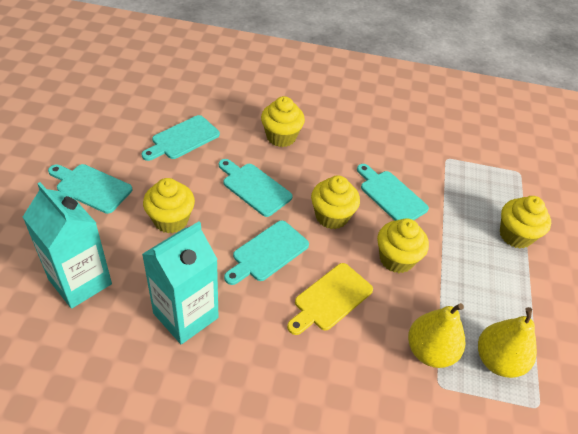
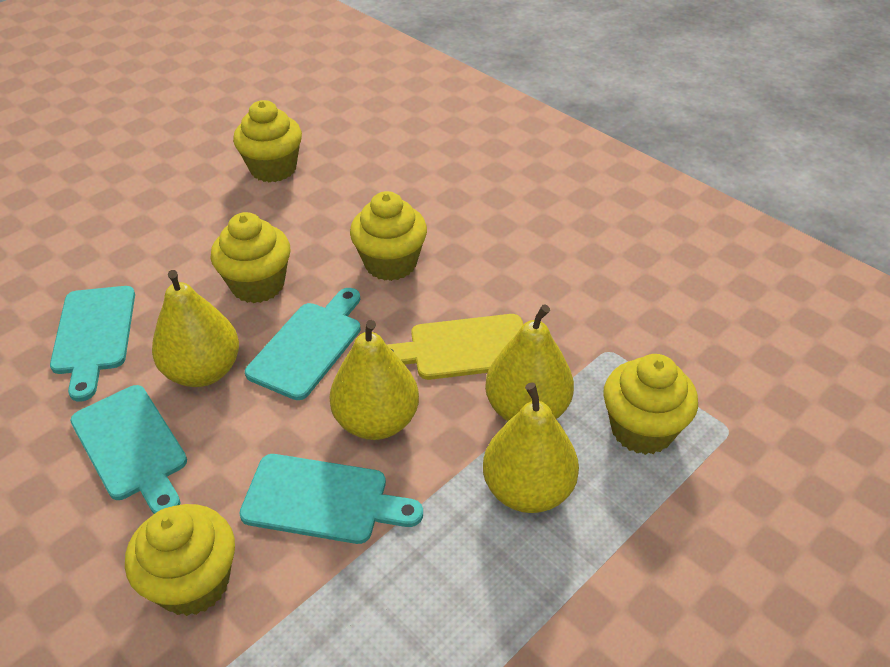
turquoise carton: [23,182,112,309] [142,221,219,345] = 2 -> none = 0
turquoise cutting board: [48,164,132,214] [142,115,220,161] [219,159,293,217] [224,221,309,285] [357,164,429,221] = 5 -> [50,286,135,402] [70,385,187,514] [239,454,423,544] [245,288,361,400] = 4
yellow pear: [408,303,465,368] [478,307,537,378] = 2 -> [152,270,239,387] [329,320,419,440] [483,382,579,513] [485,305,574,421] = 4

